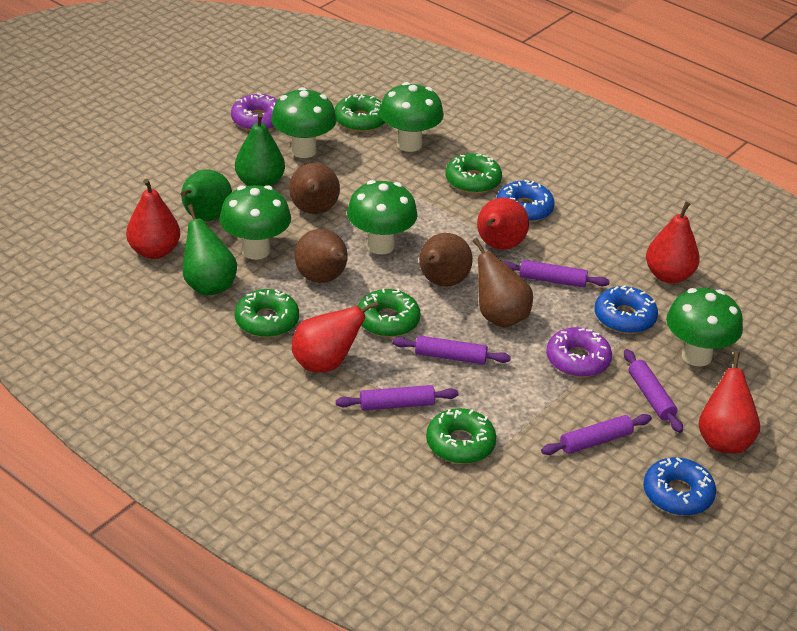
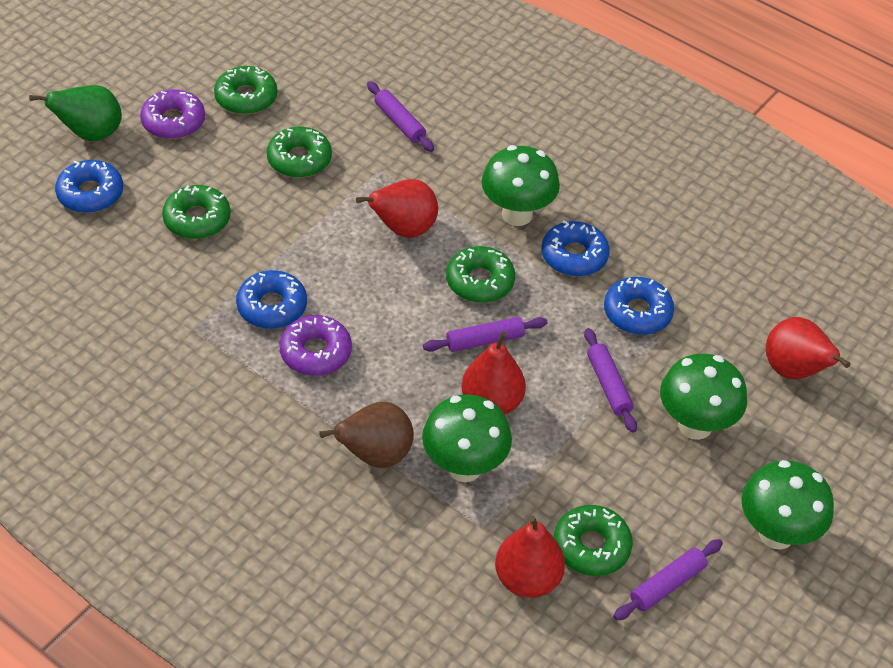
blue donut: [497,180,554,222] [595,285,658,334] [643,457,716,516] = 3 -> [55,160,123,213] [236,270,307,329] [541,220,610,277] [604,277,674,335] = 4
brown pear: [289,163,340,214] [295,229,348,283] [419,233,473,287] [473,238,533,328] = 4 -> [319,402,414,468] = 1
green mushroom: [219,185,291,260] [271,87,337,158] [347,180,418,255] [379,82,444,152] [666,288,743,367] = 5 -> [422,394,512,482] [482,145,560,226] [660,354,747,440] [742,460,834,549] = 4
green pear: [181,170,232,221] [183,204,237,295] [235,113,285,187] = 3 -> [29,85,122,141] = 1
purple rolling pin: [336,385,459,411] [392,335,511,364] [502,260,610,288] [541,414,652,455] [624,349,683,433] = 5 -> [367,81,434,152] [423,317,547,352] [584,328,637,433] [613,539,723,620] = 4
red pear: [126,179,180,259] [292,301,379,372] [477,198,529,250] [646,202,700,283] [698,351,760,453] = 5 -> [356,179,438,238] [462,332,526,414] [495,515,565,598] [766,317,851,379] = 4

